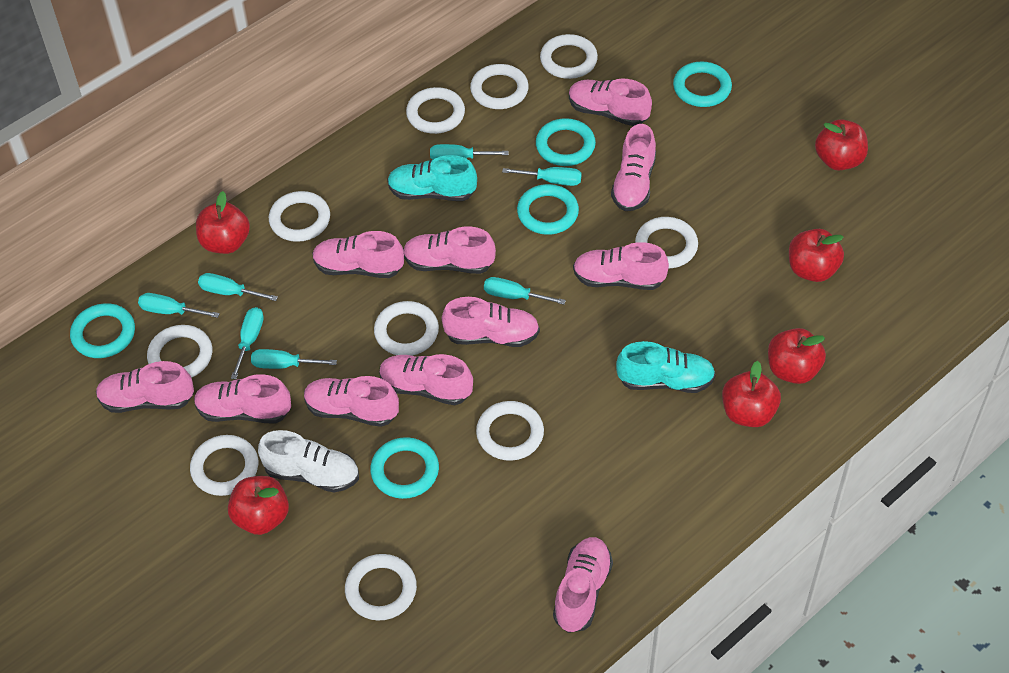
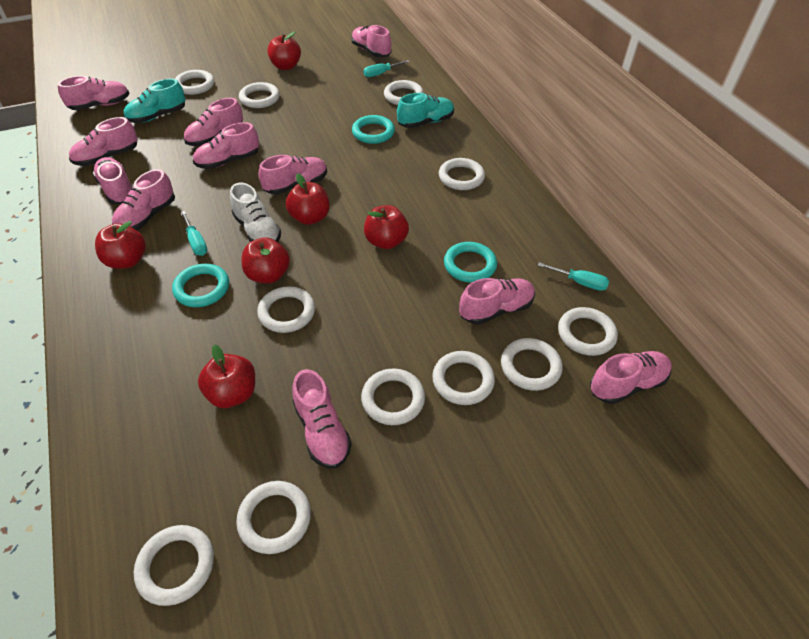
turquoise ring: [70,303,135,358] [370,437,439,499] [517,184,579,235] [536,118,596,166] [673,62,732,107] = 5 -> [172,264,229,307] [352,115,395,144] [444,242,497,283] = 3
turquoise screwdriver: [138,293,220,318] [198,273,278,301] [231,307,264,379] [251,349,337,369] [430,144,509,160] [484,277,566,305] [502,167,582,186] = 7 -> [180,211,208,256] [363,60,409,77] [538,262,609,291] = 3
white ring: [147,325,212,378] [190,435,258,496] [269,191,330,242] [345,554,417,621] [374,301,439,356] [406,87,465,134] [470,64,529,109] [476,401,544,461] [540,34,598,79] [635,217,698,268] = 10 -> [134,525,214,606] [175,70,214,95] [236,481,311,554] [239,82,280,108] [257,286,315,333] [361,368,425,425] [384,80,424,105] [432,351,495,405] [439,158,485,190] [501,338,563,391] [558,307,618,356] = 11

